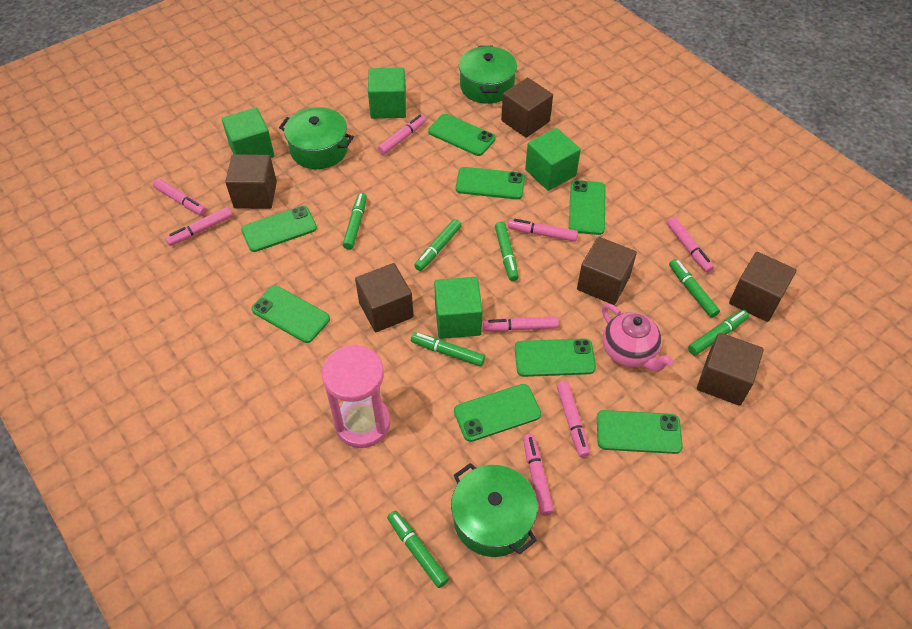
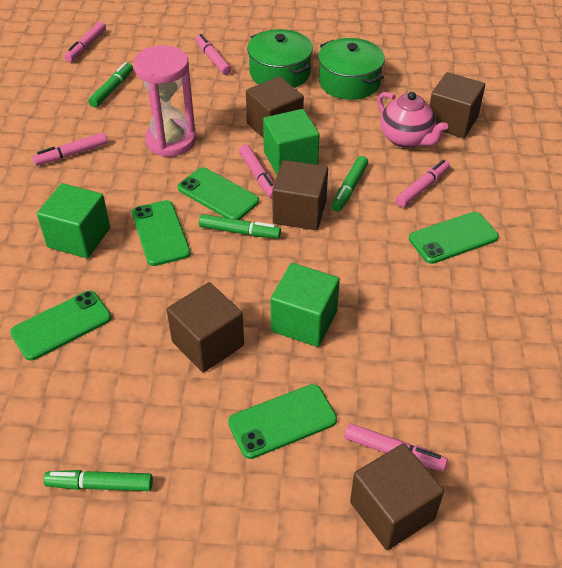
brown cube: [225,154,277,209] [355,263,413,332] [501,78,553,138] [577,237,637,305] [697,333,764,406] [729,252,796,322] = 6 -> [167,282,244,372] [246,76,304,138] [272,160,328,230] [350,443,444,550] [429,72,485,138] = 5
green cube: [222,108,274,158] [368,68,406,119] [434,277,483,339] [525,128,581,191] = 4 -> [37,183,110,258] [263,109,320,175] [271,263,340,347] = 3
green marker: [343,193,367,250] [387,511,449,588] [411,332,485,367] [414,219,462,271] [495,222,519,281] [669,259,720,318] [688,310,749,356] = 7 -> [44,470,153,491] [88,62,133,107] [199,214,281,239] [331,156,368,212] = 4
green phone: [241,206,317,252] [251,285,330,343] [428,114,496,156] [454,384,541,442] [456,167,525,199] [515,339,596,377] [569,180,605,235] [597,410,683,454] = 8 -> [10,291,111,361] [132,200,191,266] [178,167,259,220] [228,384,337,459] [409,212,499,264] = 5
green pot: [279,107,354,169] [451,463,538,557] [459,46,517,104] = 3 -> [247,29,313,88] [318,38,385,100] = 2
pink marker: [153,179,207,216] [165,207,233,246] [377,115,426,155] [483,316,559,331] [508,219,578,242] [523,434,554,516] [557,381,590,457] [667,217,714,273] = 8 -> [32,132,108,166] [65,21,106,62] [196,34,232,75] [239,144,274,199] [344,423,448,472] [395,160,450,207] = 6

